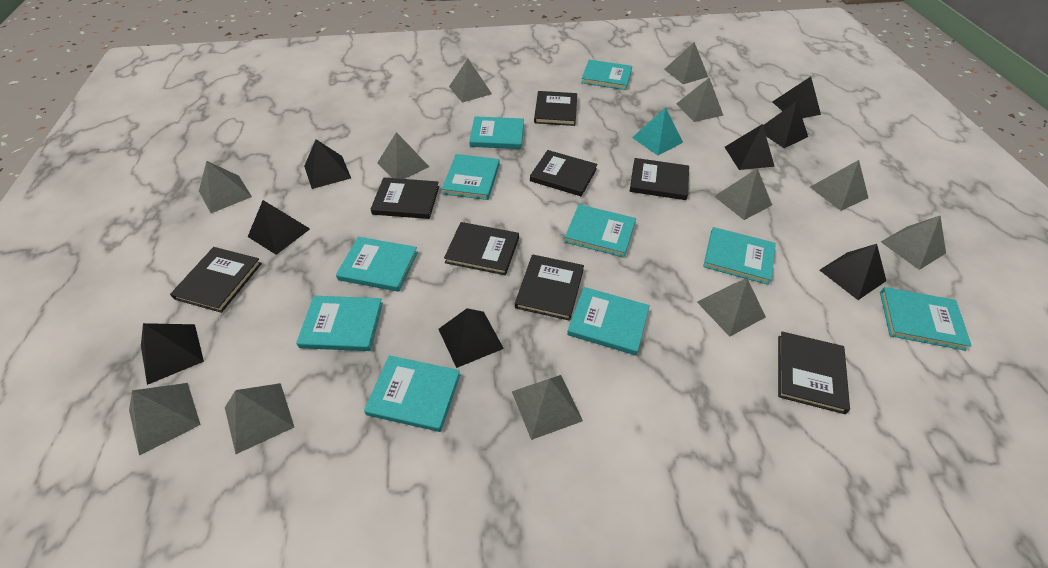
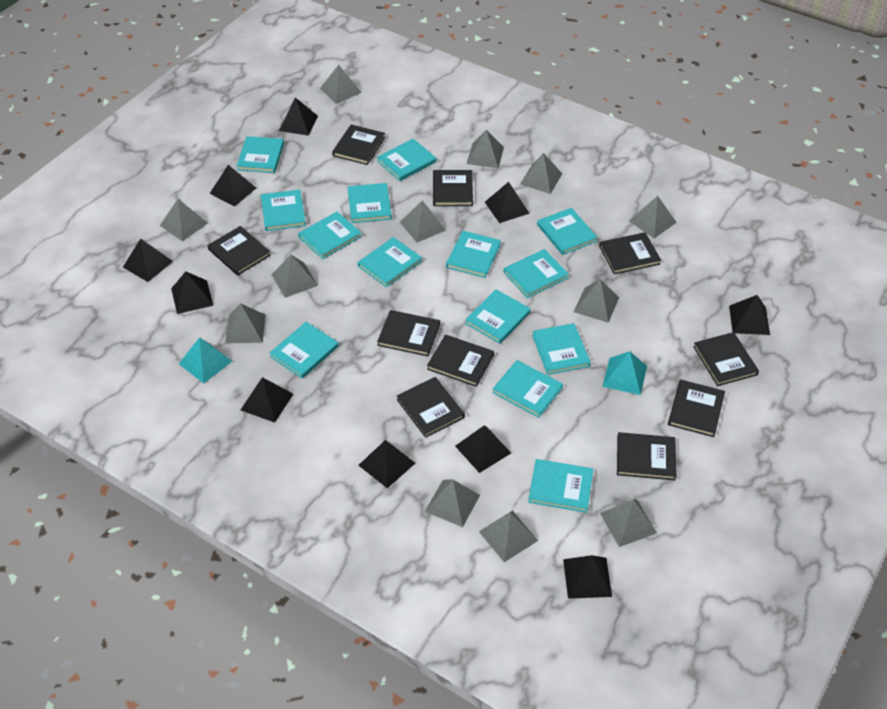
black book: [170,247,262,313] [371,178,439,219] [444,222,519,275] [515,255,584,321] [530,150,598,196] [534,91,577,126] [630,158,689,200] [778,332,850,414] = 8 -> [207,226,271,276] [332,125,385,165] [377,310,440,356] [397,377,465,438] [427,335,494,387] [433,170,473,206] [599,232,661,274] [617,432,676,480] [668,379,725,437] [693,332,759,386] = 10
black pyramid: [141,323,204,385] [248,200,310,255] [304,139,351,189] [438,308,504,368] [725,124,775,170] [763,101,808,148] [773,76,821,118] [820,244,886,300] = 8 -> [123,239,173,282] [171,272,213,314] [210,165,256,207] [241,377,293,423] [279,98,318,136] [358,440,415,488] [455,425,511,473] [485,182,530,223] [563,555,612,599] [729,295,770,335] = 10
turquoise book: [296,296,383,351] [336,237,418,292] [364,355,460,432] [442,154,500,200] [469,116,524,149] [564,204,636,258] [567,287,650,355] [581,60,632,90] [703,227,776,285] [880,287,972,351] = 10 -> [237,136,284,173] [261,190,306,231] [270,322,339,379] [298,212,362,259] [348,183,392,223] [358,237,422,288] [377,139,436,181] [446,231,501,278] [465,289,531,344] [492,360,563,418] [503,249,569,298] [528,459,593,513] [532,323,591,375] [537,208,598,255] = 14
turquoise pyramid: [632,107,683,156] = 1 -> [179,338,232,384] [602,351,647,395] = 2

